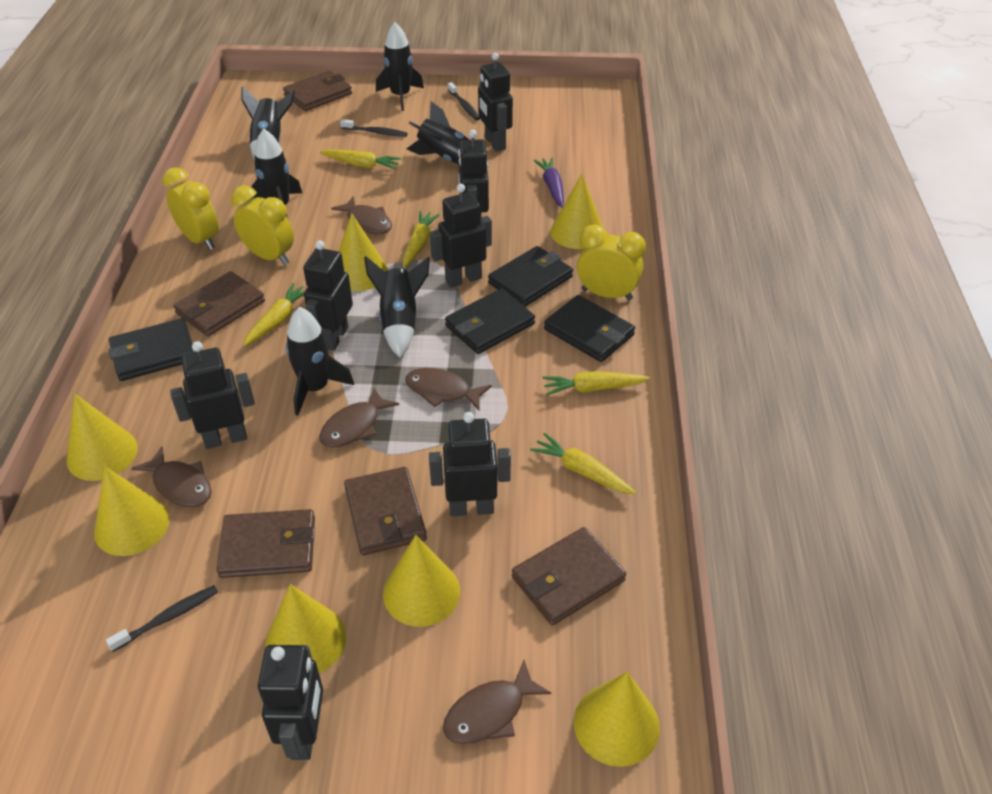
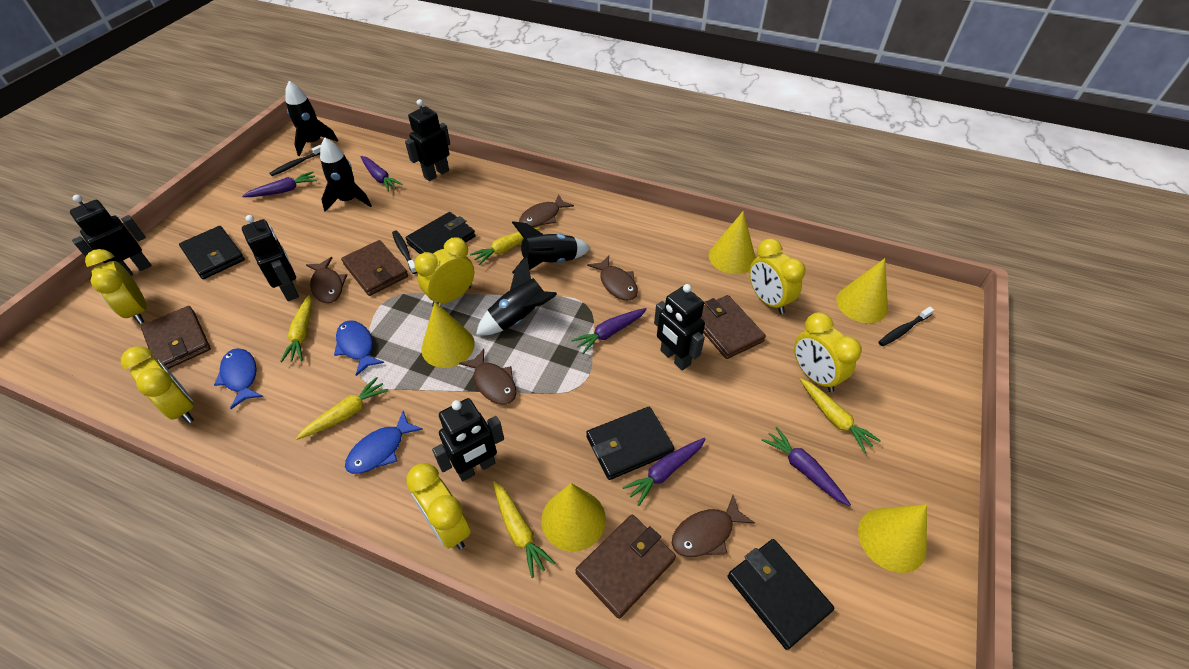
black robot: [170,341,255,449] [258,645,323,760] [303,240,353,351] [429,412,511,516] [430,184,492,288] [458,130,489,217] [478,53,513,152] = 7 -> [70,195,152,276] [242,215,299,301] [405,99,450,181] [432,398,504,481] [654,284,705,371] = 5
black rocket: [242,86,295,160] [247,129,302,219] [286,307,354,416] [364,256,430,358] [376,22,424,111] [407,101,489,167] = 6 -> [285,81,338,156] [320,138,372,212] [476,257,557,335] [512,221,590,274] = 4
blue fish: none = 0 -> [214,348,263,409] [334,320,384,376] [345,411,423,474] = 3
brown wallet: [173,271,265,336] [216,509,315,578] [283,71,352,111] [344,467,427,555] [512,527,626,626] = 5 -> [141,306,211,369] [341,240,408,296] [575,515,676,619] [701,295,766,359] = 4
purple carrot: [533,157,564,208] = 1 -> [242,171,317,197] [360,156,403,192] [571,308,647,354] [622,438,705,506] [762,427,851,506] = 5
yellow clock: [162,167,219,250] [231,185,294,265] [577,225,646,301] = 3 -> [85,249,147,324] [121,346,194,423] [406,463,471,549] [414,237,475,306] [749,238,806,314] [794,312,862,392] = 6
yellow cone: [67,394,138,481] [94,467,170,556] [265,584,346,673] [338,213,388,291] [383,535,460,627] [550,174,603,249] [574,672,660,767] = 7 -> [421,302,475,368] [541,483,606,552] [709,211,756,274] [836,258,888,323] [858,504,927,573] = 5

